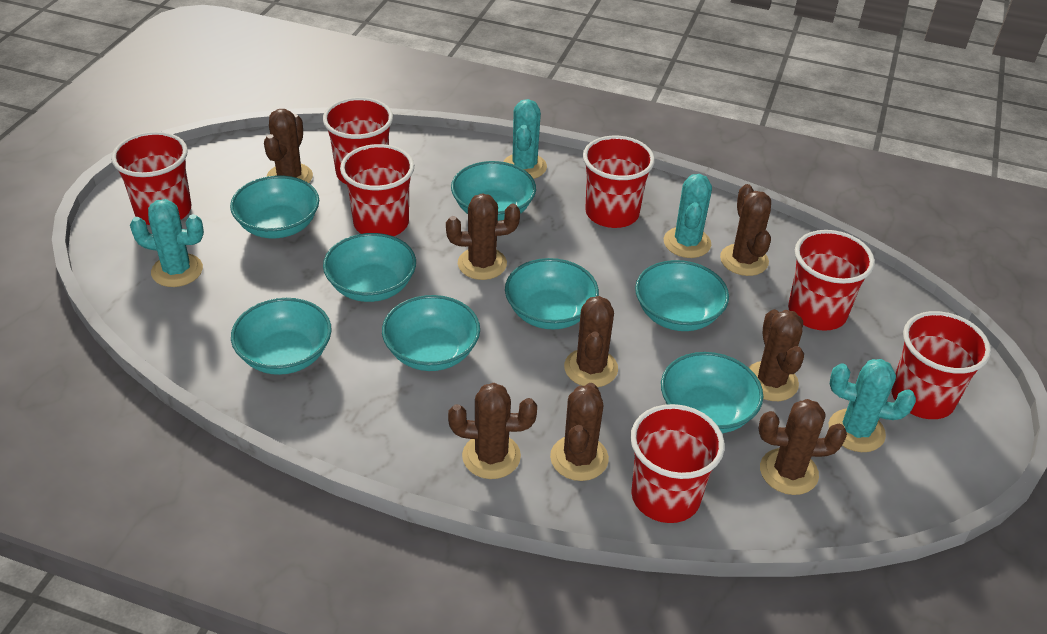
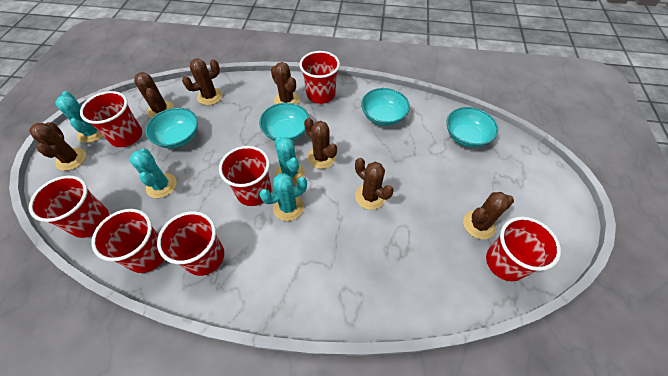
brown cactus: [264,109,313,183] [446,193,520,280] [448,383,537,479] [550,383,609,481] [564,296,618,387] [720,184,771,276] [748,309,804,401] [759,399,847,495] = 8 -> [29,122,86,171] [134,72,174,118] [182,58,223,105] [271,62,299,104] [304,118,337,169] [355,158,394,210] [463,192,514,239] = 7
turquoise bowl: [230,176,319,238] [231,298,332,375] [323,233,416,302] [382,295,480,371] [451,161,536,221] [505,258,599,330] [635,260,729,331] [661,352,763,433] = 8 -> [146,108,198,149] [259,103,309,141] [361,88,410,126] [446,107,498,148] = 4

